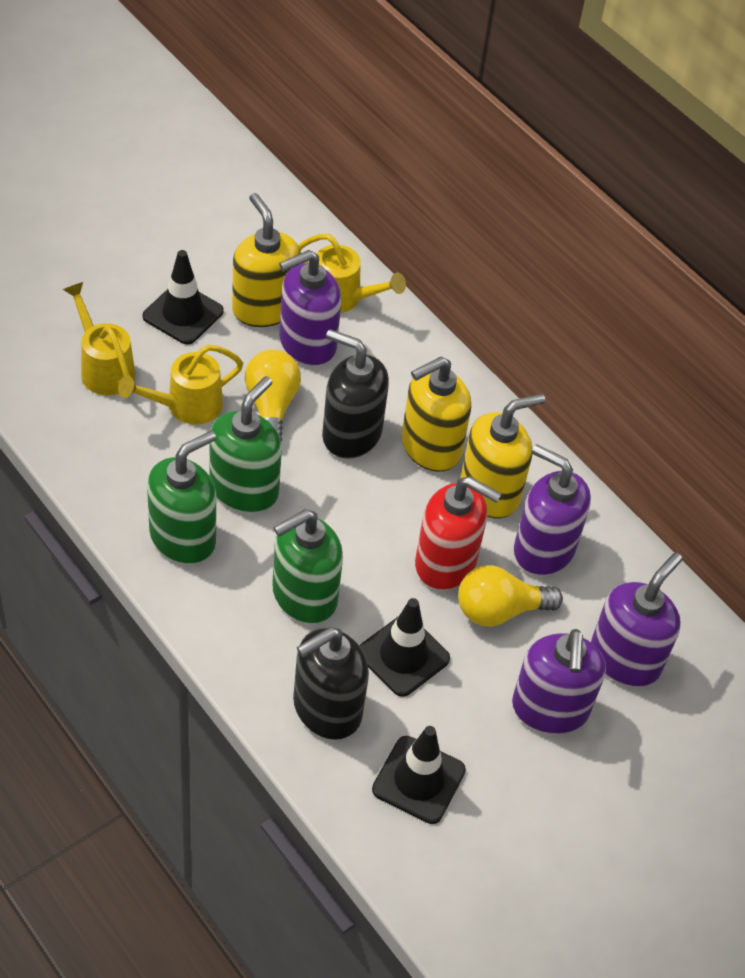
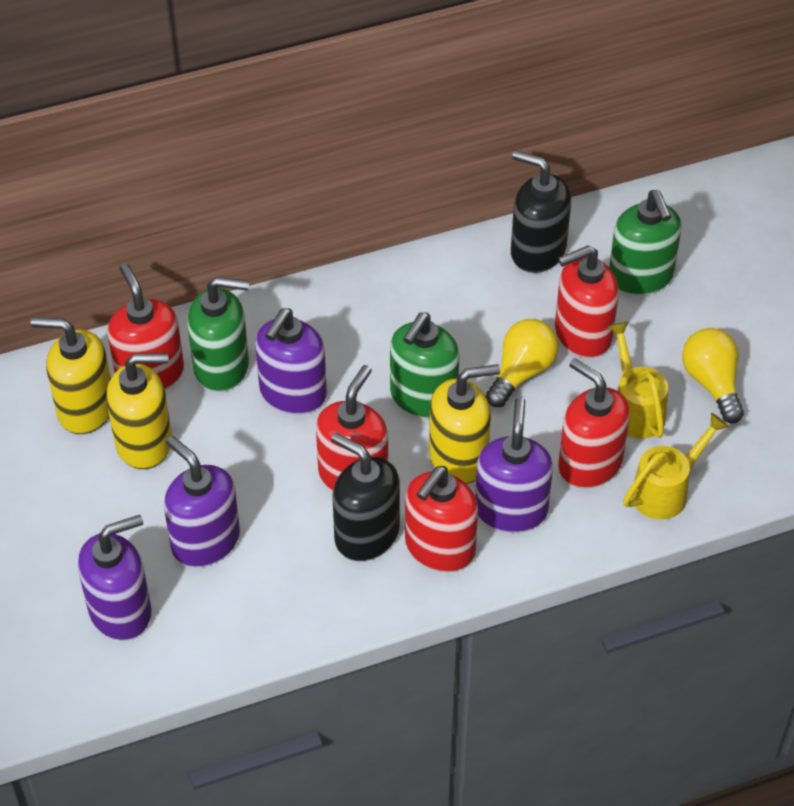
black traffic cone: [143,250,224,345] [359,598,450,697] [372,726,466,824] = 3 -> none = 0
red soap dispenser: [415,476,501,590] = 1 -> [107,263,184,390] [316,365,388,491] [405,466,478,572] [555,245,619,358] [558,358,630,488] = 5
yellow watering can: [63,282,136,395] [118,345,243,425] [298,234,406,313] = 3 -> [607,321,668,439] [623,413,729,520] = 2

